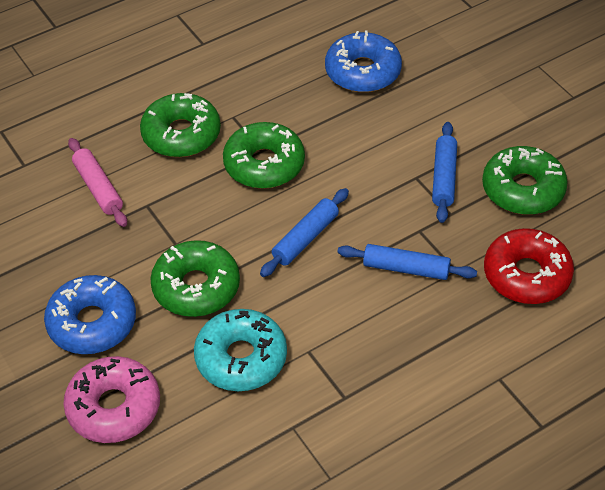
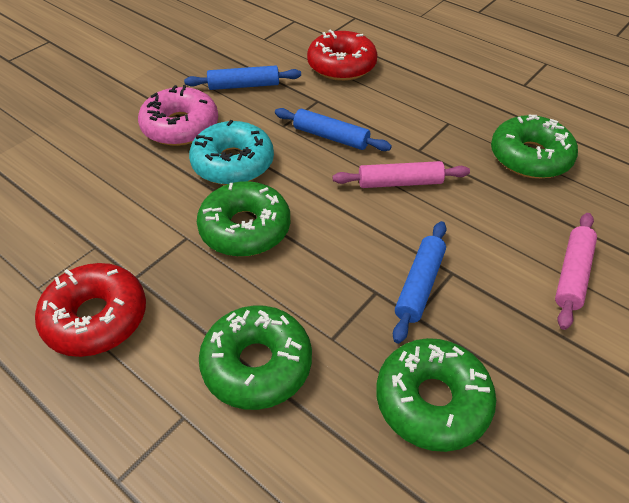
blue donut: [44,275,136,354] [325,30,402,92] = 2 -> none = 0
pink rolling pin: [68,138,127,227] = 1 -> [332,161,470,188] [555,213,597,330] = 2
red donut: [484,228,574,304] = 1 -> [35,263,146,357] [307,30,378,81] = 2

